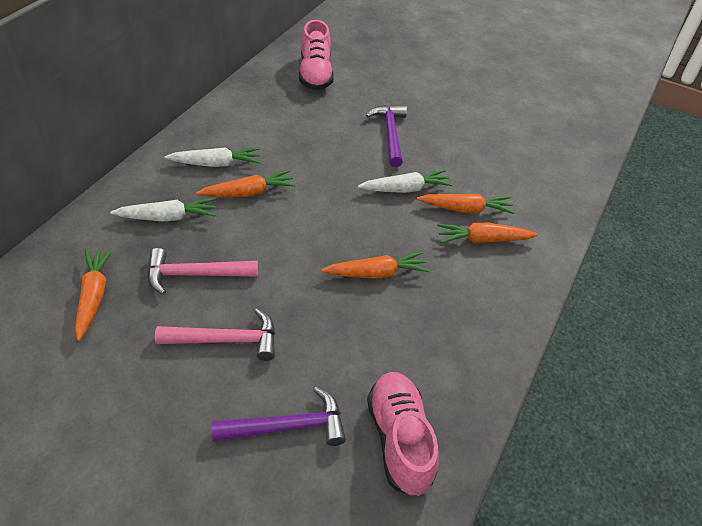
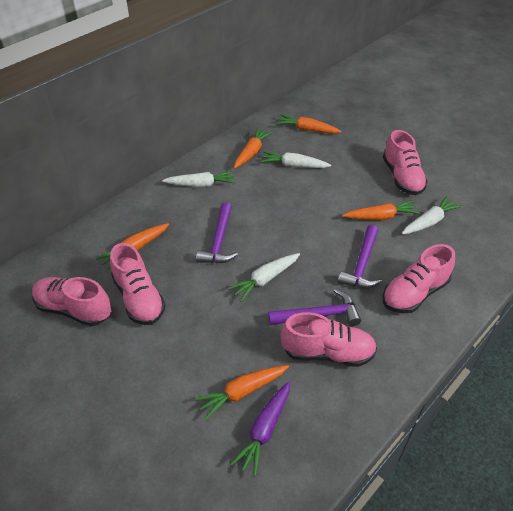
pink hammer: [148,248,258,295] [155,309,275,361] = 2 -> none = 0
pink shoe: [299,20,334,90] [367,372,439,496] = 2 -> [32,277,111,326] [110,243,166,325] [281,312,377,367] [383,130,428,195] [383,244,455,313] = 5
purple carrot: none = 0 -> [231,382,290,477] = 1
purple hammer: [212,387,346,446] [366,105,407,167] = 2 -> [196,202,238,263] [268,289,361,326] [338,225,382,288] = 3
white carrot: [110,198,216,221] [165,147,261,167] [358,169,453,193] = 3 -> [162,171,236,187] [228,253,300,302] [260,151,331,168] [402,196,462,235] = 4

